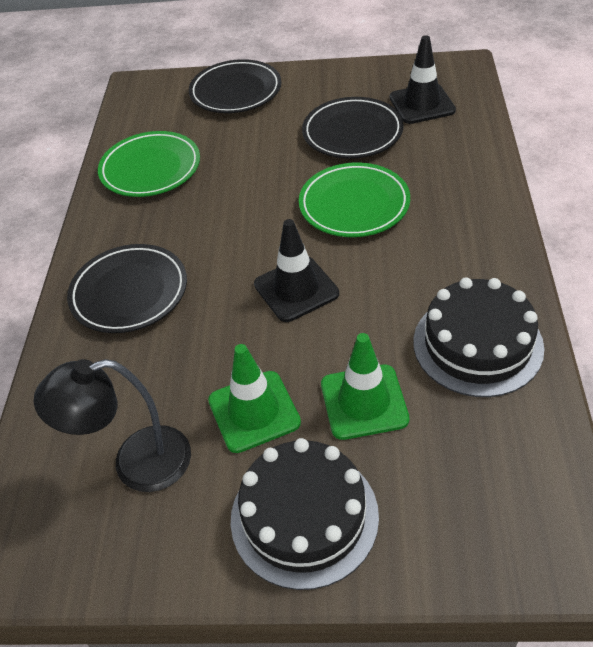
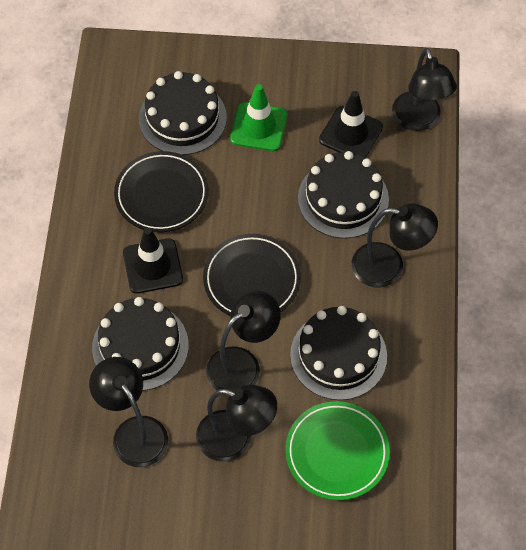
black cake: [231,438,379,590] [413,277,544,397] = 2 -> [92,297,189,391] [139,71,227,155] [290,306,387,400] [298,151,389,239] = 4
black lamp: [34,359,191,492] = 1 -> [89,357,168,467] [196,385,277,462] [206,291,281,395] [352,203,438,287] [392,48,457,131] = 5
black plate: [67,244,187,333] [189,59,281,113] [302,97,404,159] = 3 -> [114,151,209,232] [203,234,301,316] = 2
green plate: [98,131,200,197] [299,163,410,237] = 2 -> [285,401,390,500] = 1
green traffic cone: [208,344,301,453] [321,333,409,440] = 2 -> [230,84,287,151] = 1

